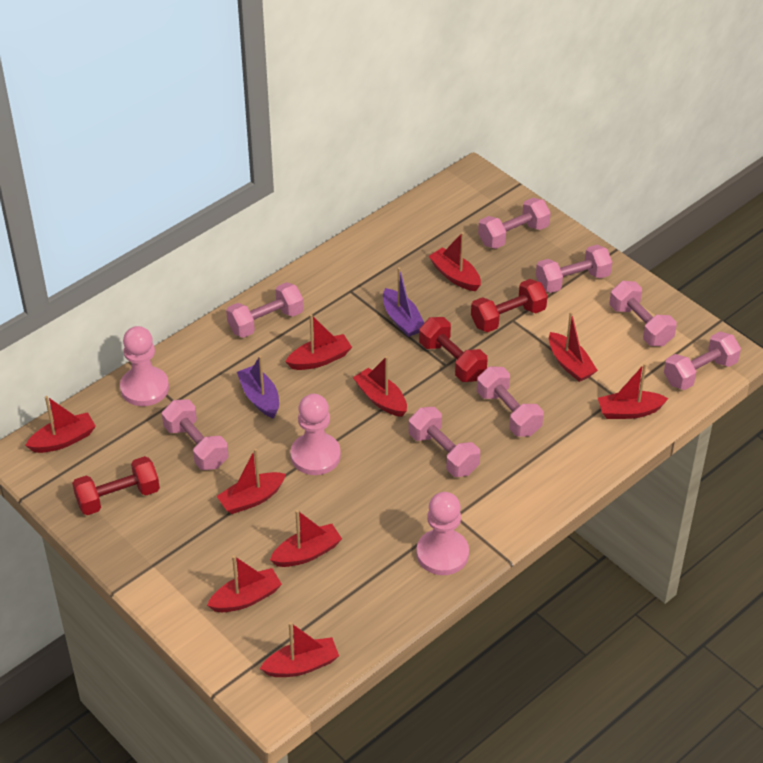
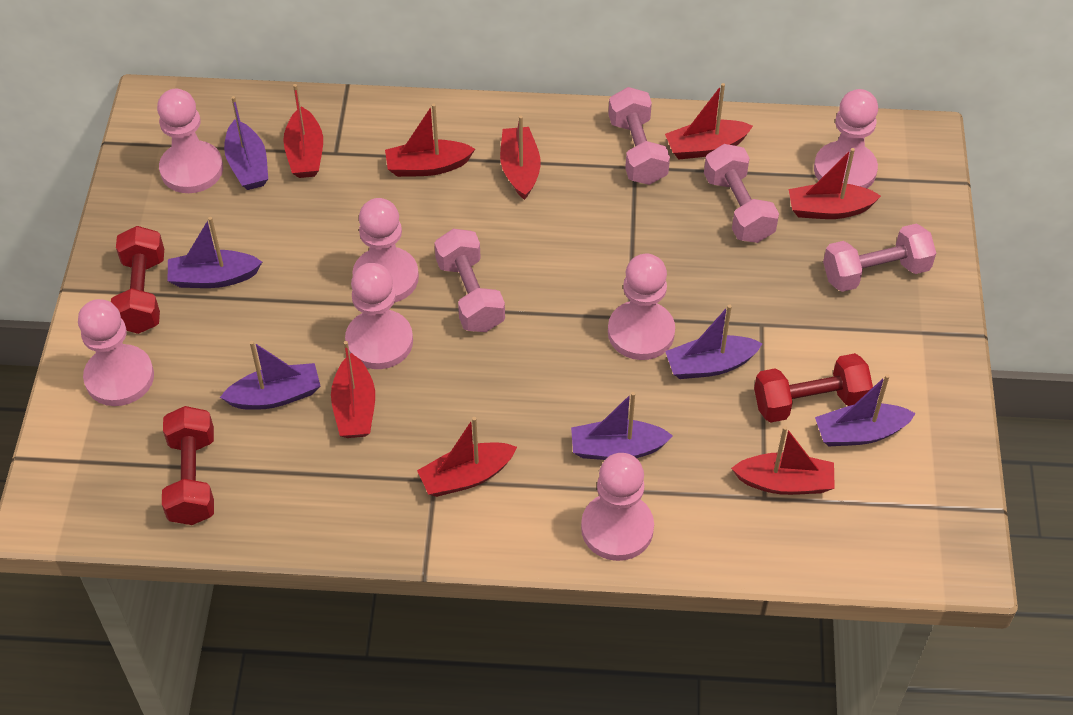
pink dumbbell: [162,399,228,470] [226,282,304,338] [409,407,480,477] [477,367,544,437] [478,198,551,249] [536,245,612,293] [610,281,677,346] [664,332,741,390] = 8 -> [434,229,505,332] [608,87,670,185] [704,144,779,243] [823,224,936,292] = 4
pink pawn: [120,326,169,406] [290,394,341,475] [416,492,469,575] = 3 -> [78,299,154,406] [157,89,223,193] [345,263,413,369] [352,198,419,303] [581,453,654,561] [608,254,675,360] [814,89,878,189] = 7
purple boat: [237,356,279,419] [383,267,424,337] = 2 -> [168,217,262,288] [220,341,321,410] [224,96,268,190] [571,392,673,460] [665,304,763,379] [815,374,916,446] = 6
red boat: [25,396,96,453] [207,555,282,612] [217,449,286,514] [260,622,339,677] [270,510,342,567] [285,314,352,370] [353,356,407,417] [429,232,481,291] [549,312,598,382] [598,363,669,419] = 10 -> [283,84,323,178] [331,341,375,438] [385,104,475,177] [417,417,517,497] [500,115,541,200] [665,83,753,159] [731,426,835,495] [789,148,881,219] = 8

